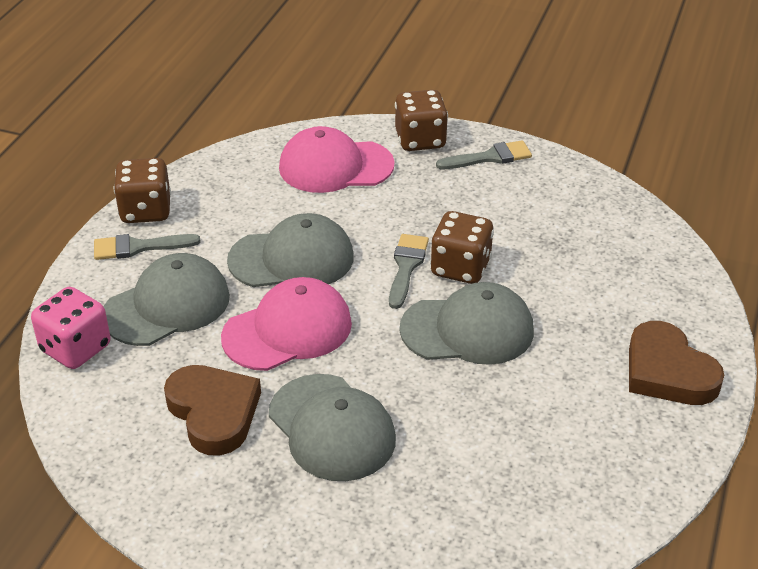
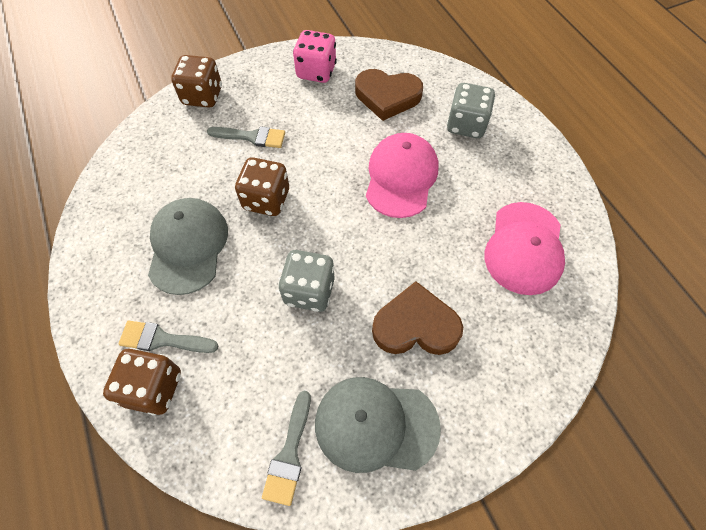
grey cap: [104,253,230,346] [227,213,354,287] [269,374,396,481] [399,282,534,365] = 4 -> [148,198,228,295] [315,377,441,473] = 2
grey dice: none = 0 -> [278,250,335,312] [447,83,495,138] = 2

